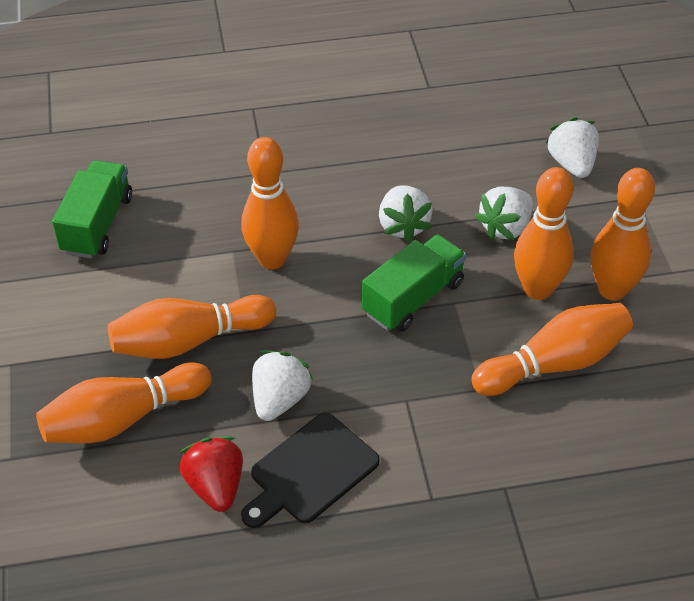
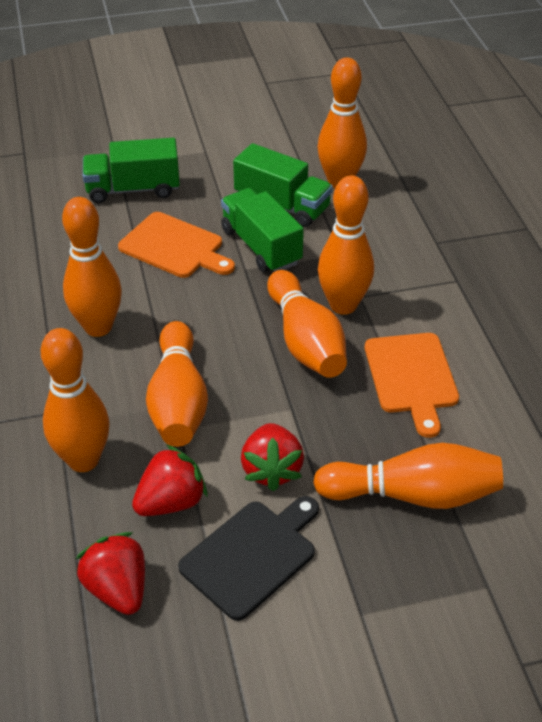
green truck: [52,160,132,258] [362,234,466,332] = 2 -> [83,138,180,203] [221,188,304,273] [233,143,333,227] = 3
orange bowling pin: [36,363,211,443] [108,295,276,359] [242,137,299,269] [471,303,633,396] [514,167,574,300] [591,168,655,301] = 6 -> [40,328,109,472] [62,197,122,337] [146,321,208,447] [267,270,347,378] [313,443,503,509] [317,58,367,188] [318,175,374,315] = 7
orange cutting board: none = 0 -> [118,212,235,278] [365,333,459,438] = 2
red strawberry: [179,436,243,512] = 1 -> [76,532,145,615] [132,445,207,516] [241,423,304,492] = 3
white strawberry: [252,350,313,421] [379,185,433,242] [475,186,533,240] [546,117,599,178] = 4 -> none = 0

